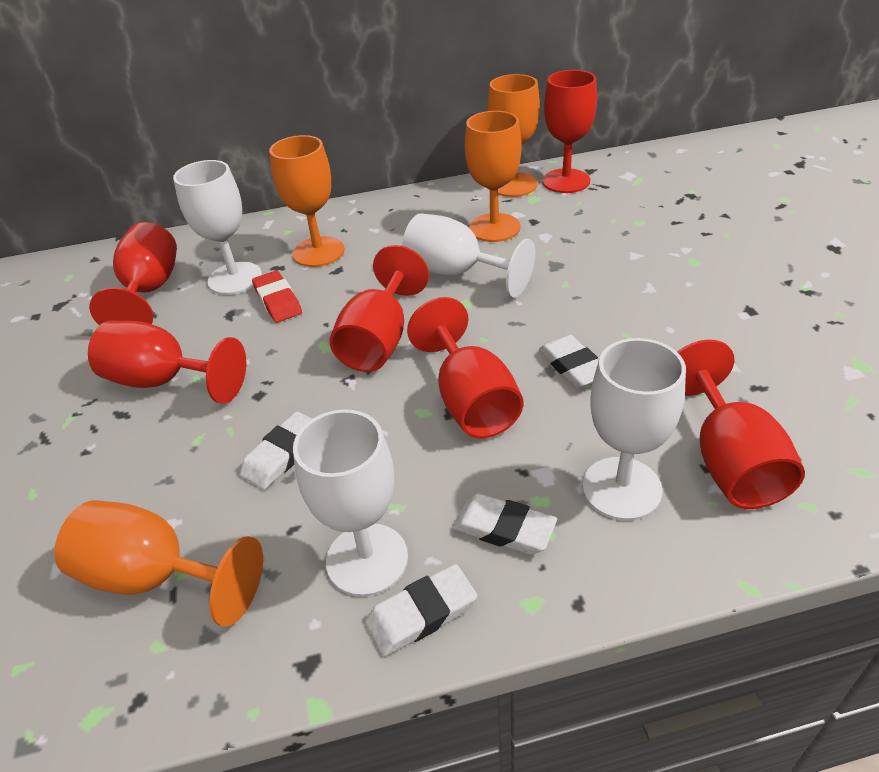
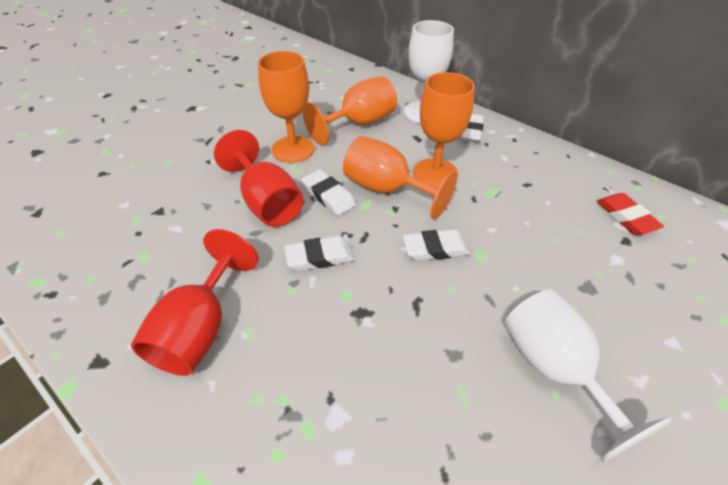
red goblet: [88,320,246,404] [89,222,177,325] [329,245,429,372] [407,297,523,438] [542,70,597,193] [677,340,805,509] = 6 -> [131,229,259,376] [214,130,304,227] = 2
white goblet: [173,160,262,295] [293,409,408,596] [402,214,535,298] [582,338,686,520] = 4 -> [404,20,454,123] [505,290,673,462] = 2

